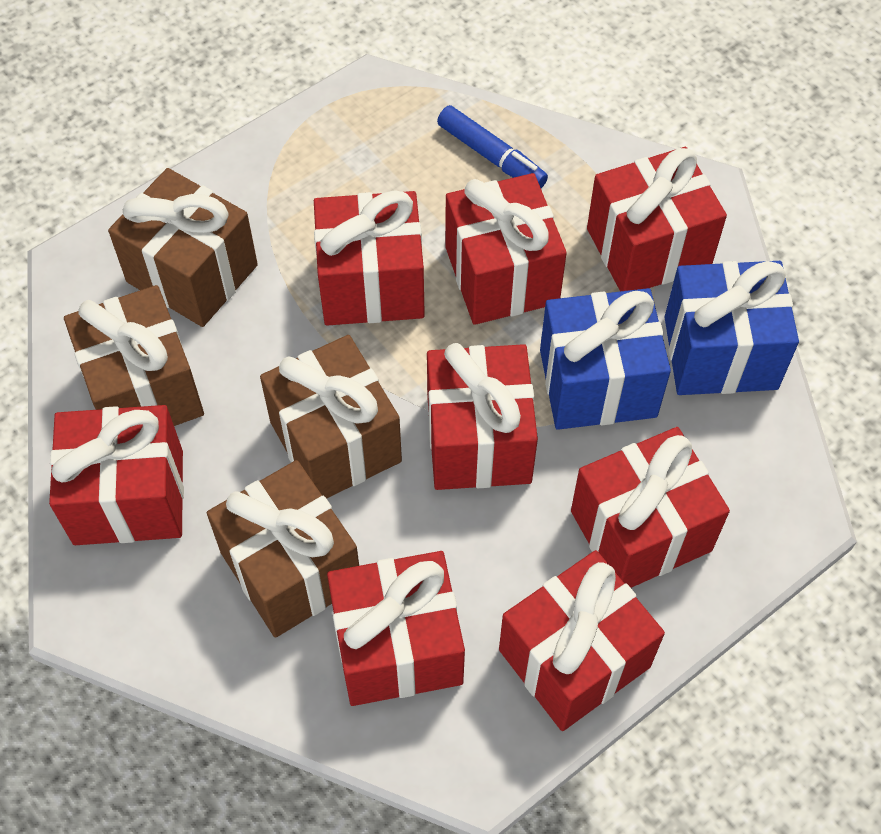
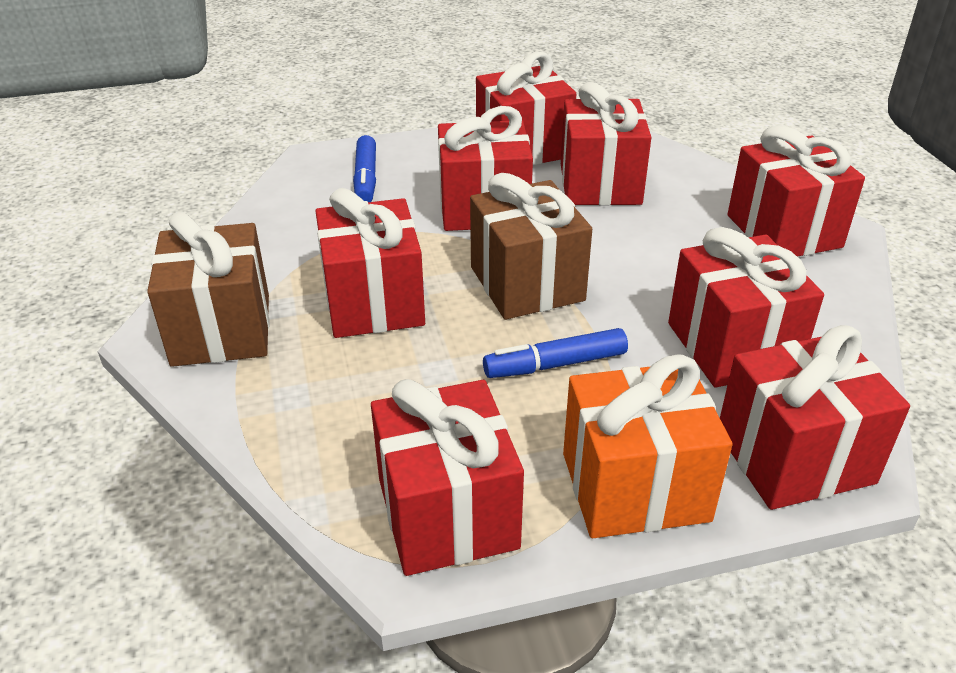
blue gift: [540,288,671,430] [664,261,799,395] = 2 -> none = 0
blue marker: [437,105,548,188] = 1 -> [353,135,376,202] [483,328,628,378] = 2
brown gift: [64,285,204,426] [108,168,258,327] [207,460,359,638] [260,335,402,499] = 4 -> [147,211,270,367] [470,173,592,320] = 2
orange gift: none = 0 -> [563,354,733,538] = 1

